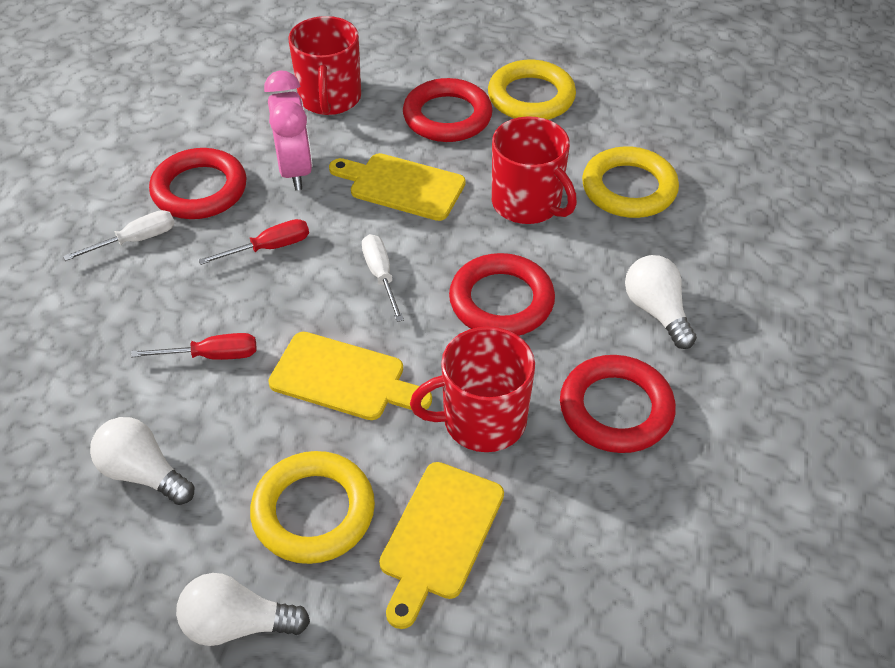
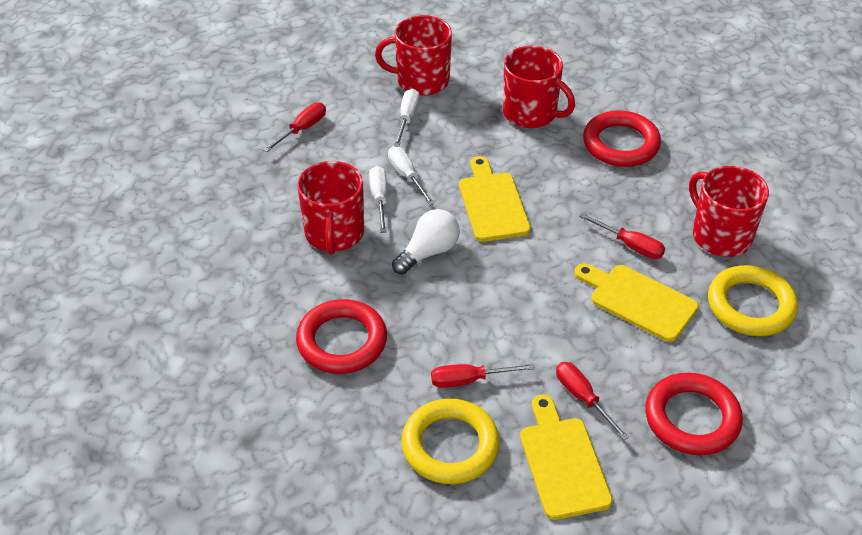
pink clock: [264,70,313,191] = 1 -> none = 0
red mug: [288,16,361,115] [410,327,535,452] [492,116,577,224] = 3 -> [297,161,364,255] [375,15,452,96] [503,46,575,128] [689,166,769,257] = 4
red ring: [149,148,247,219] [403,78,493,142] [449,253,555,336] [560,355,676,453] = 4 -> [296,299,387,374] [583,110,661,167] [645,373,743,455] = 3
red screwdriver: [131,333,257,360] [199,219,309,265] = 2 -> [263,103,326,152] [431,364,535,388] [556,362,629,440] [579,213,665,259] = 4
white light bulb: [90,417,194,505] [176,573,310,646] [625,255,697,349] = 3 -> [392,209,460,275] = 1
white screwdriver: [63,210,175,261] [362,234,404,322] = 2 -> [369,166,387,233] [388,146,435,205] [394,89,420,147] = 3
yellow ring: [250,451,375,564] [488,60,576,120] [582,146,679,218] = 3 -> [401,398,500,484] [708,265,798,336] = 2

